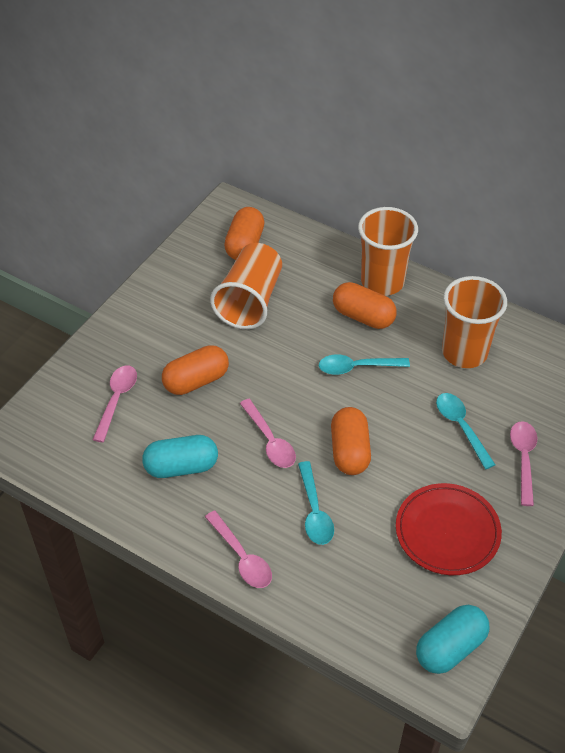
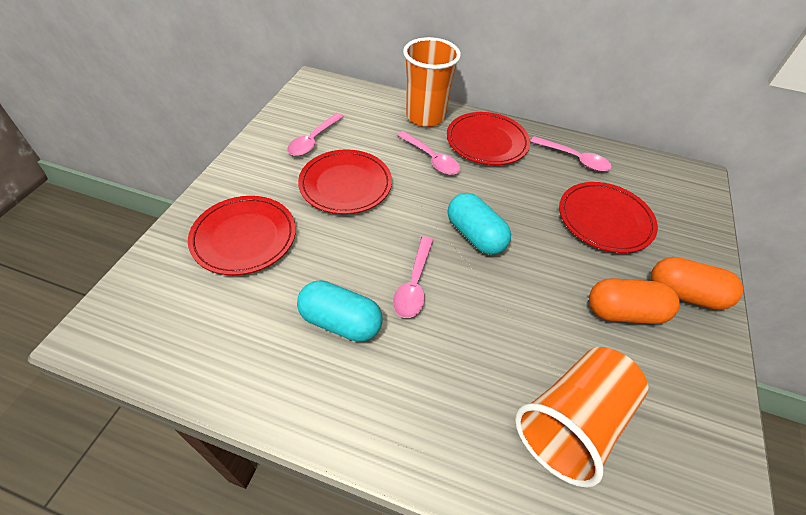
orange capsule: [162,345,229,395] [224,207,264,260] [331,407,371,475] [333,282,397,329] = 4 -> [589,278,680,324] [651,257,743,310] = 2
orange cup: [210,243,282,329] [358,207,418,296] [442,276,507,368] = 3 -> [403,37,461,127] [515,347,648,488] = 2
red plate: [396,483,502,575] = 1 -> [188,196,296,275] [298,149,392,214] [447,112,530,165] [559,182,658,253] = 4
turquoise spoon: [298,461,334,545] [319,354,410,375] [436,393,496,469] = 3 -> none = 0

